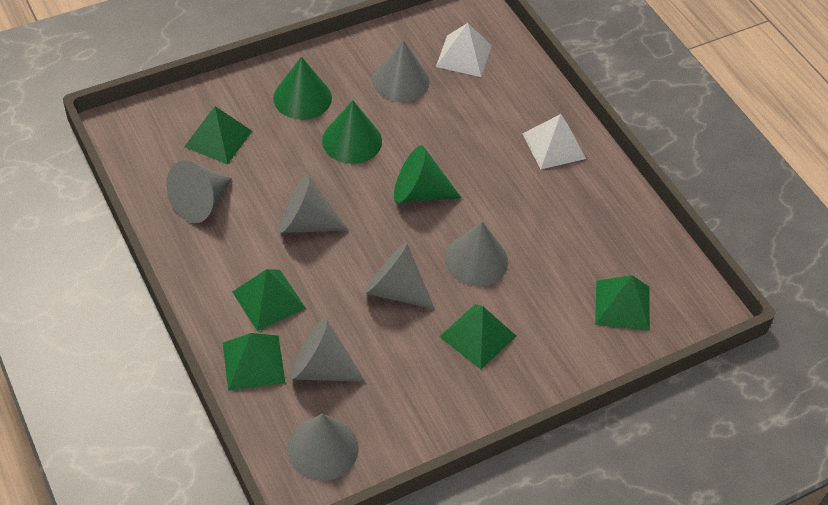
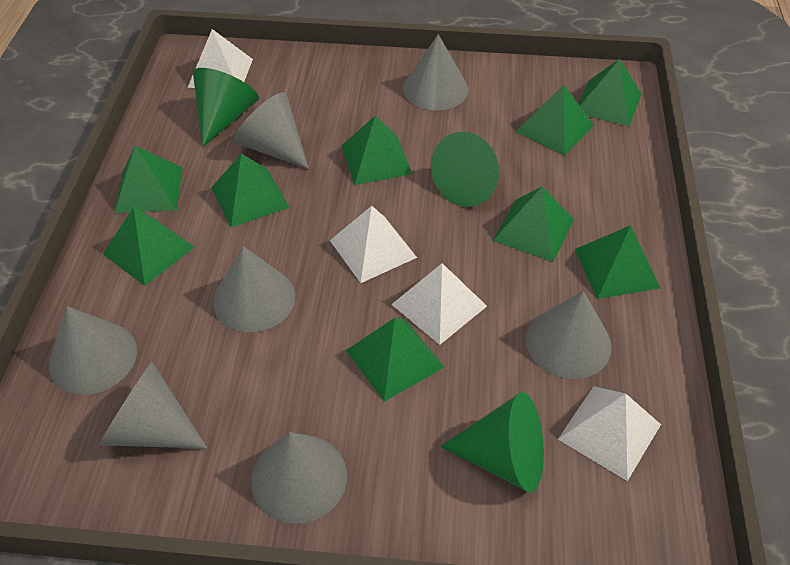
green pyramid: [184,106,252,164] [223,333,285,391] [232,269,306,331] [439,304,516,369] [595,275,650,331] = 5 -> [103,207,194,286] [114,146,183,213] [211,153,290,227] [342,116,412,185] [346,318,444,402] [493,186,574,262] [516,84,594,156] [575,225,660,299] [578,59,641,127] = 9
white pyramid: [436,23,492,77] [523,114,586,169] = 2 -> [188,29,253,88] [330,206,417,283] [391,263,487,345] [558,386,661,481] = 4

